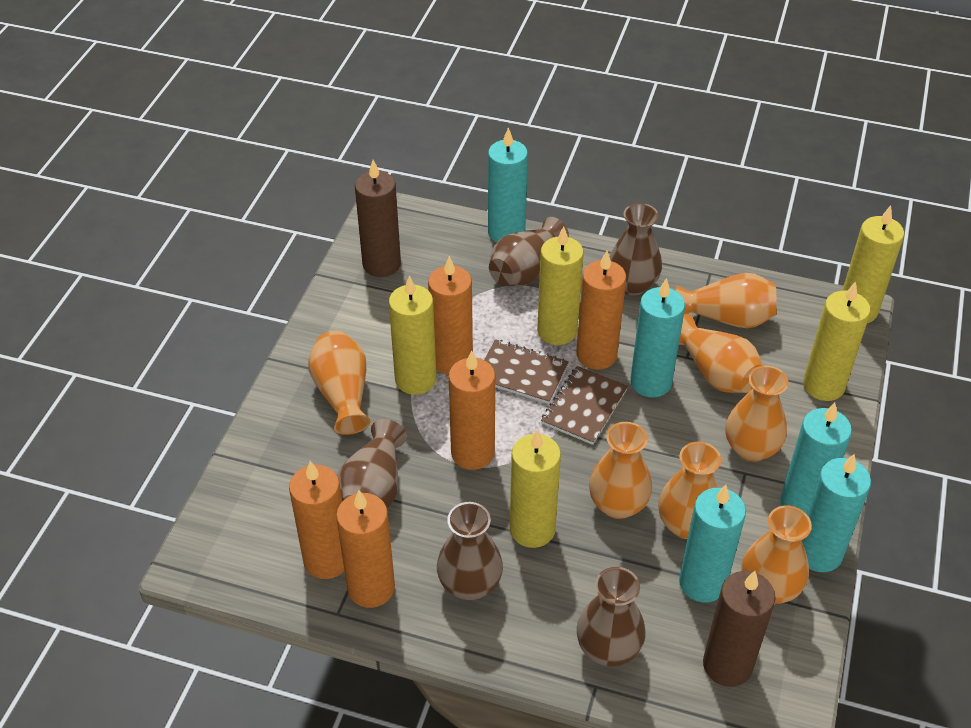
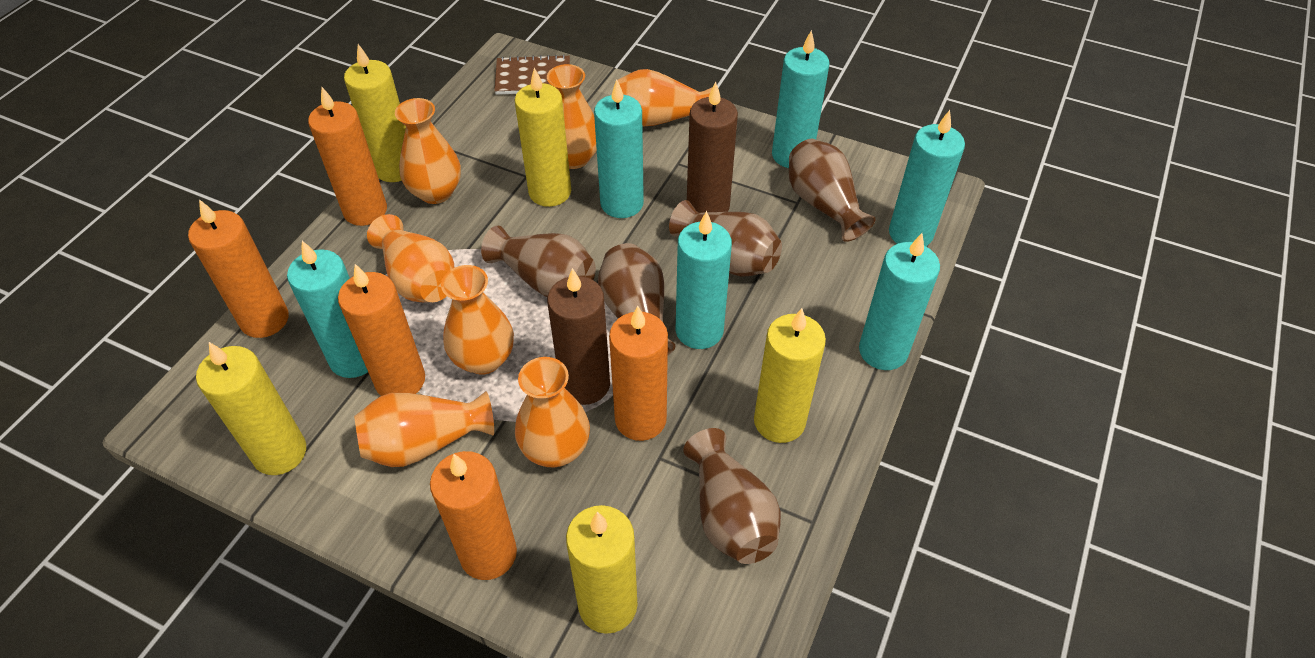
brown notebook: [484,339,569,404] [541,366,628,445] = 2 -> [494,55,570,95] = 1
turquoise candle: [488,127,528,243] [630,278,685,398] [679,485,746,602] [780,403,852,514] [802,454,871,572] = 5 -> [287,241,368,378] [594,79,644,218] [676,211,732,349] [772,30,829,168] [859,233,940,370] [889,110,965,246] = 6

